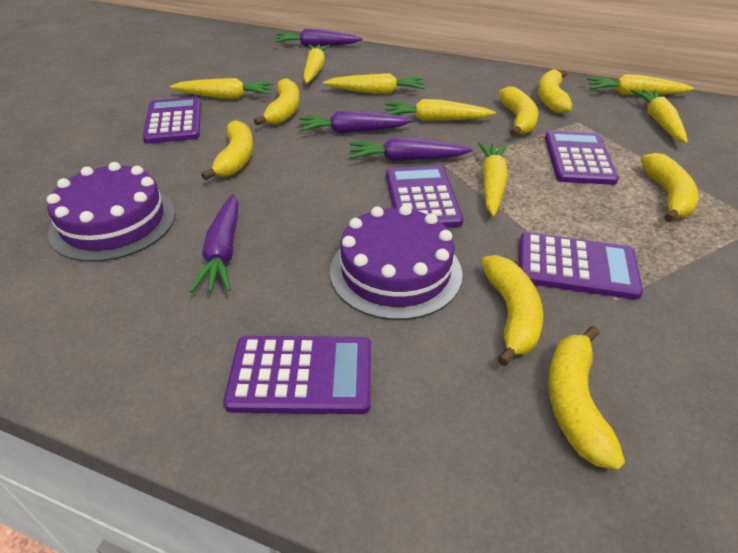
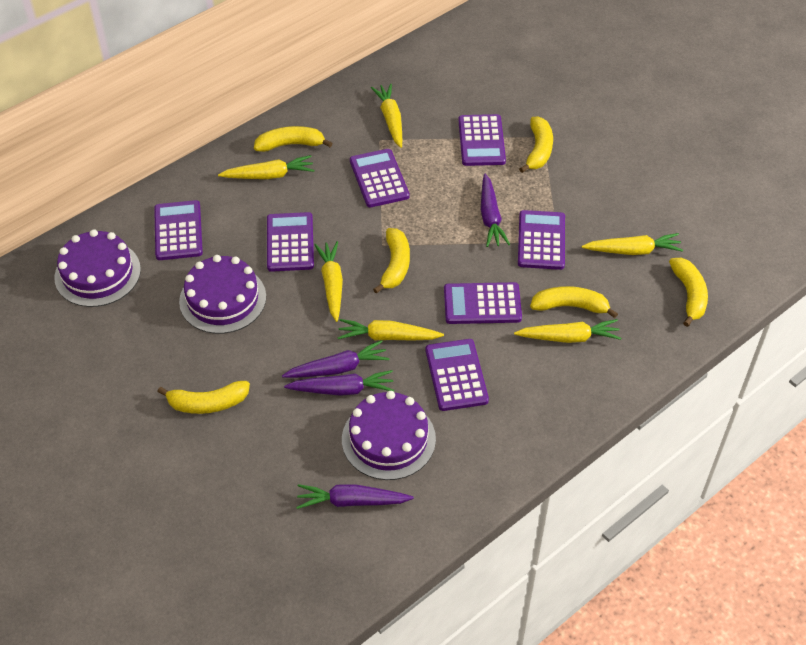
purple cake: [47,162,176,262] [330,205,462,320] = 2 -> [54,229,141,307] [179,255,266,334] [342,391,436,480] = 3
purple calculator: [143,97,201,144] [223,336,371,414] [386,166,463,228] [519,232,643,300] [545,131,619,185] = 5 -> [154,200,203,260] [267,212,314,272] [350,149,410,207] [425,339,489,411] [444,282,522,324] [458,114,506,166] [518,210,565,270] = 7
yellow banana: [201,120,254,180] [254,78,300,126] [481,255,543,366] [498,87,538,136] [538,70,573,114] [548,326,625,470] [641,153,699,222] = 7 -> [157,381,250,414] [254,126,332,152] [373,228,410,294] [519,117,553,173] [530,286,618,318] [669,258,708,327] = 6
yellow carrot: [169,78,274,99] [303,44,330,83] [323,73,425,94] [385,99,496,121] [478,142,508,216] [587,74,694,95] [631,90,688,143] = 7 -> [218,155,314,179] [314,241,343,322] [338,319,444,341] [371,83,402,148] [514,319,621,343] [582,233,683,255] = 6

